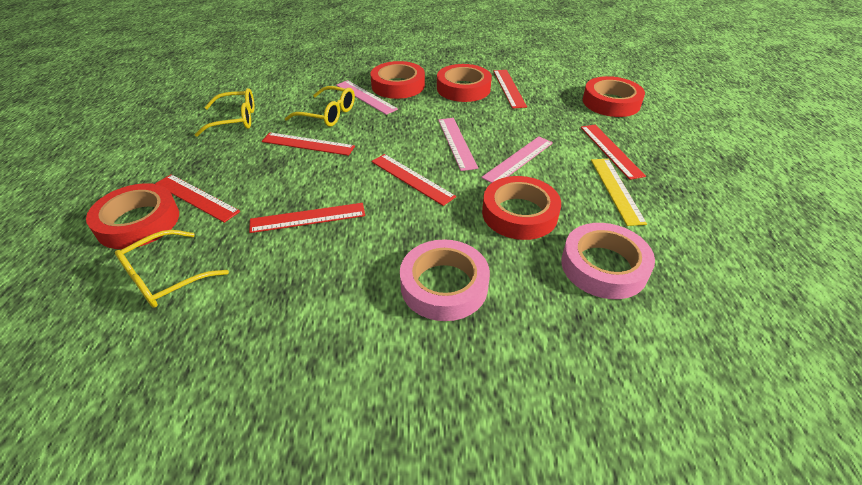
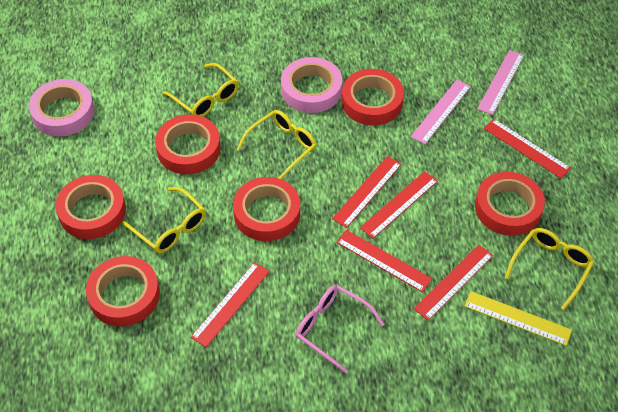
pink glasses: none = 0 -> [296,285,384,374] = 1
pink ruler: [336,80,398,115] [438,118,478,171] [481,136,553,183] = 3 -> [411,80,471,144] [477,50,524,115] = 2
red tape: [86,183,179,249] [370,61,425,99] [437,64,492,102] [482,176,561,240] [583,76,645,117] = 5 -> [56,175,126,239] [86,256,160,326] [155,115,221,175] [233,177,300,241] [342,69,404,125] [475,172,545,236] = 6
yellow glasses: [115,230,229,308] [195,88,254,137] [285,86,355,127] = 3 -> [122,187,206,253] [163,63,239,117] [237,110,316,179] [505,228,594,310] = 4

